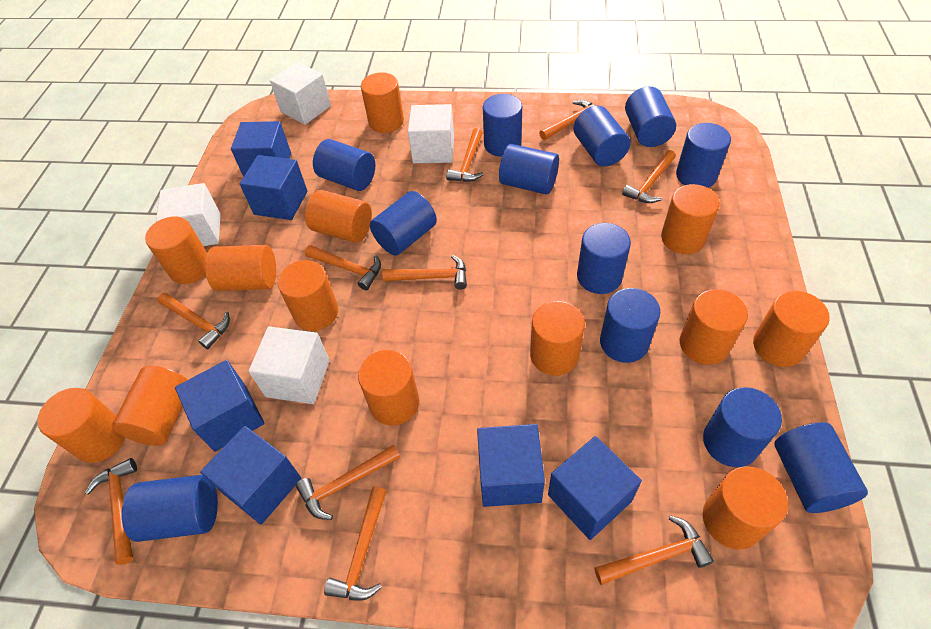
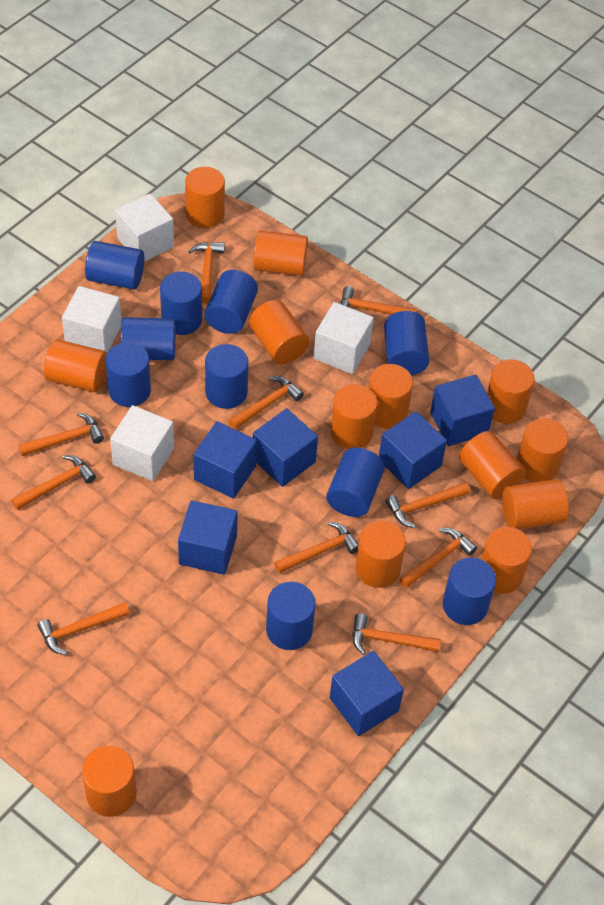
blue cylinder: [122,475,218,542] [313,139,375,191] [370,191,437,256] [483,94,522,157] [499,144,559,195] [573,106,630,167] [577,223,631,294] [600,288,660,363] [625,86,676,147] [676,123,731,188] [703,387,782,467] [774,422,868,513] = 12 -> [85,241,144,290] [106,342,151,407] [121,317,176,360] [160,271,202,335] [204,270,258,334] [205,344,248,409] [266,582,316,650] [326,448,385,517] [384,311,429,375] [443,557,496,625] = 10

